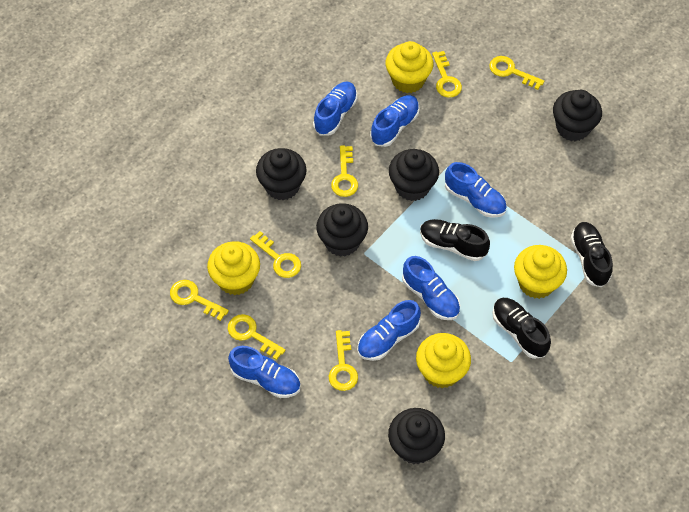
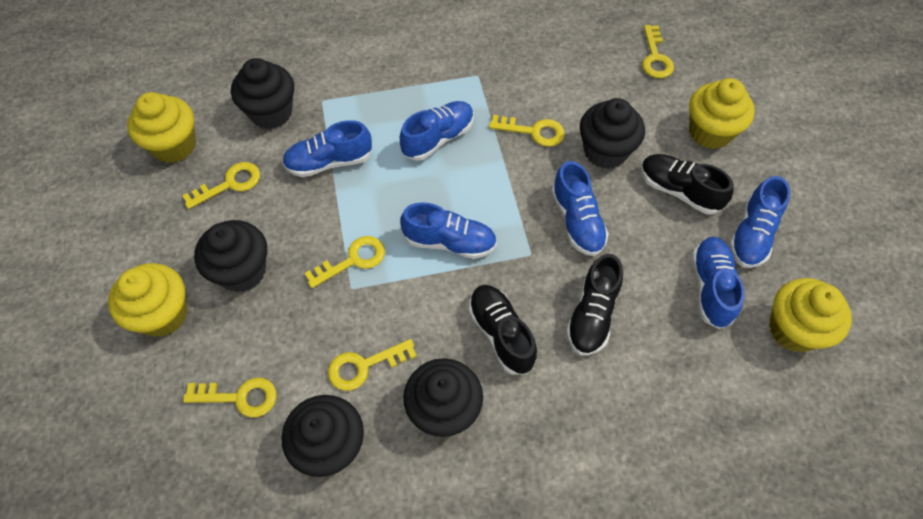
yellow key: [170,280,229,321] [228,314,285,360] [250,231,301,278] [329,330,358,391] [331,145,358,197] [432,51,462,98] [489,56,544,90] = 7 -> [182,162,260,209] [183,378,277,417] [305,236,385,288] [328,339,417,391] [489,115,565,147] [642,25,674,78] = 6

